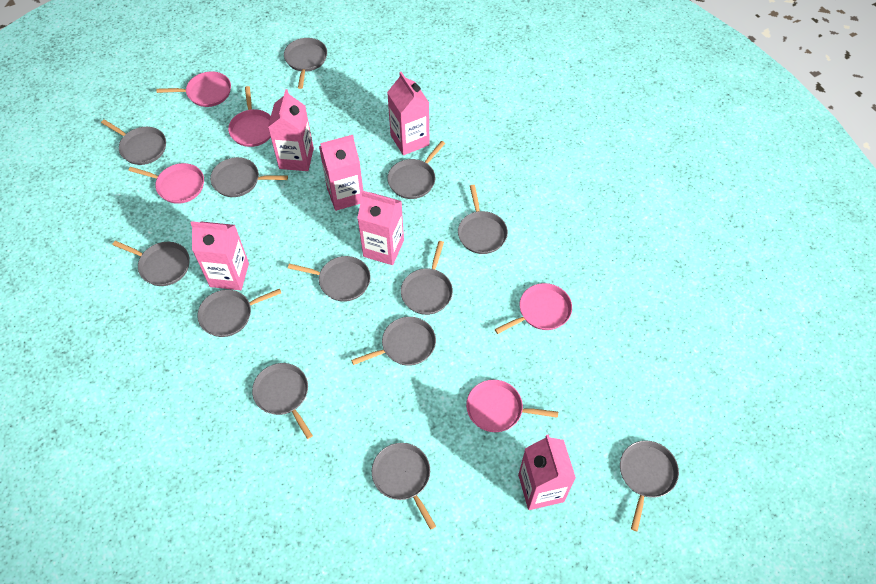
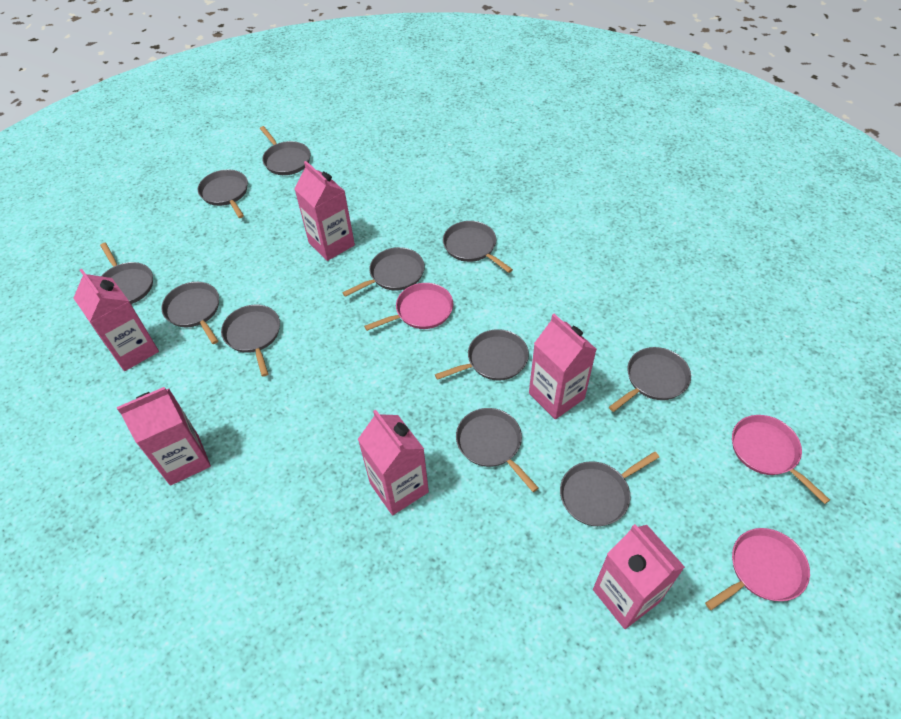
grey pan: [101,119,166,165] [112,241,190,286] [197,289,281,337] [210,157,288,197] [252,363,313,439] [284,38,327,89] [288,256,371,302] [351,317,436,366] [372,443,436,530] [387,141,445,199] [401,241,453,315] [458,185,508,254] [620,441,679,531] = 13 -> [100,243,153,304] [161,282,219,344] [198,169,248,218] [221,305,280,377] [260,126,311,175] [342,247,425,297] [435,329,529,380] [443,221,513,273] [456,408,539,492] [560,451,659,526] [609,347,691,412] = 11
pink pan: [128,163,204,204] [156,71,231,107] [228,86,271,147] [466,380,558,432] [495,283,572,334] = 5 -> [364,283,453,331] [705,528,810,610] [732,415,830,504] = 3

